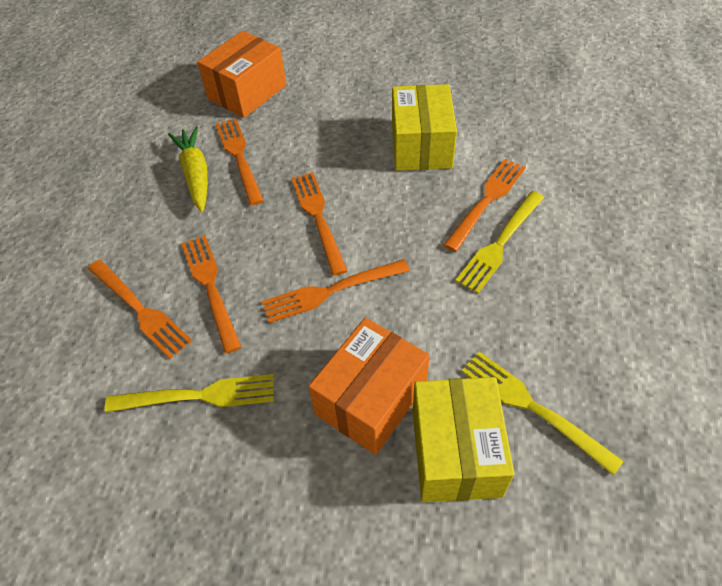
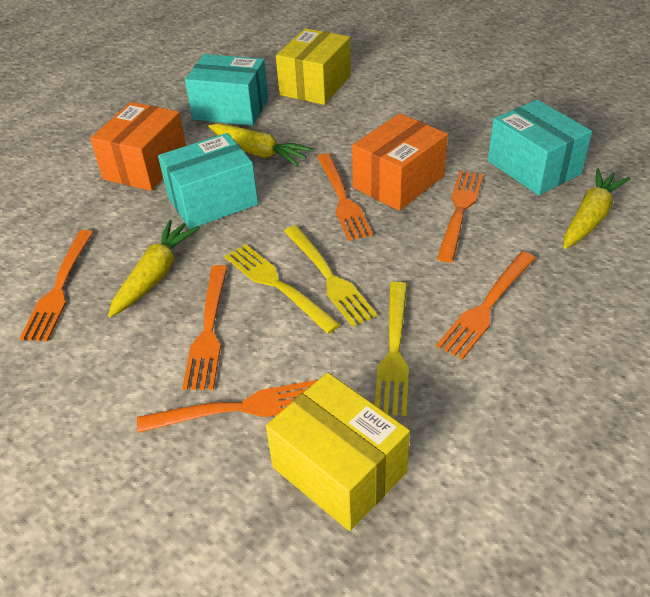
turquoise box: none = 0 -> [158,133,258,229] [185,54,268,126] [488,100,592,195] = 3
yellow carrot: [168,126,208,212] = 1 -> [108,220,200,317] [208,124,314,166] [564,168,631,249] = 3

